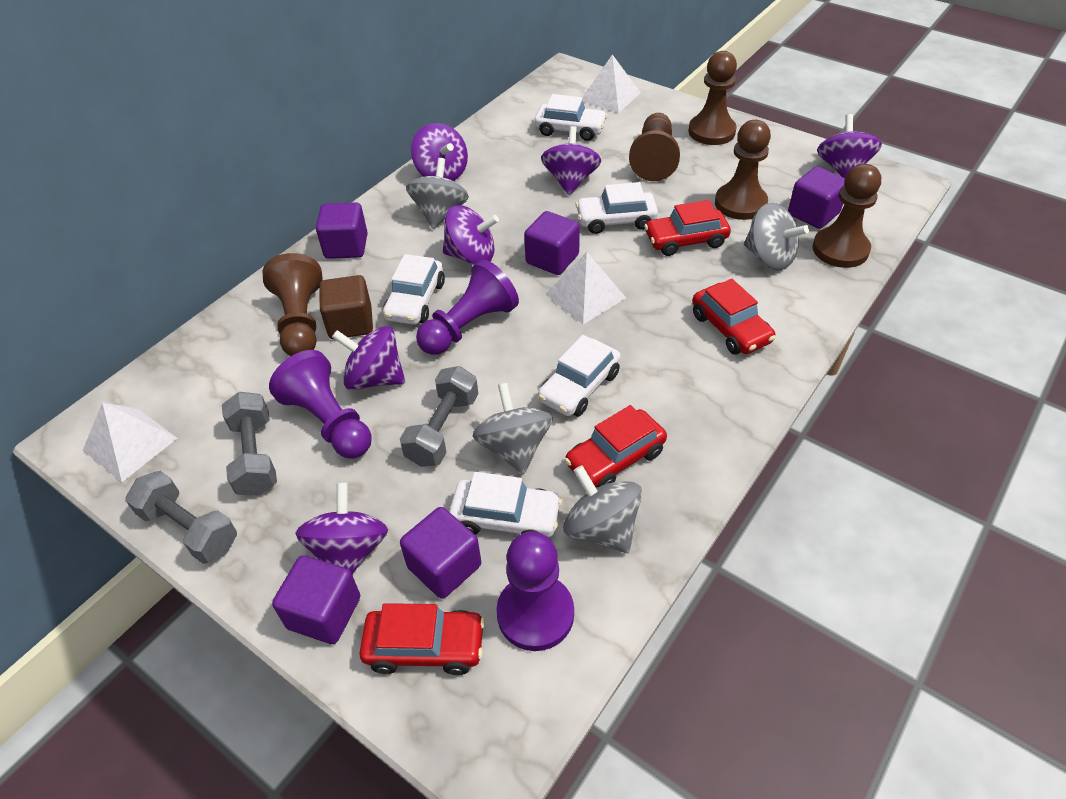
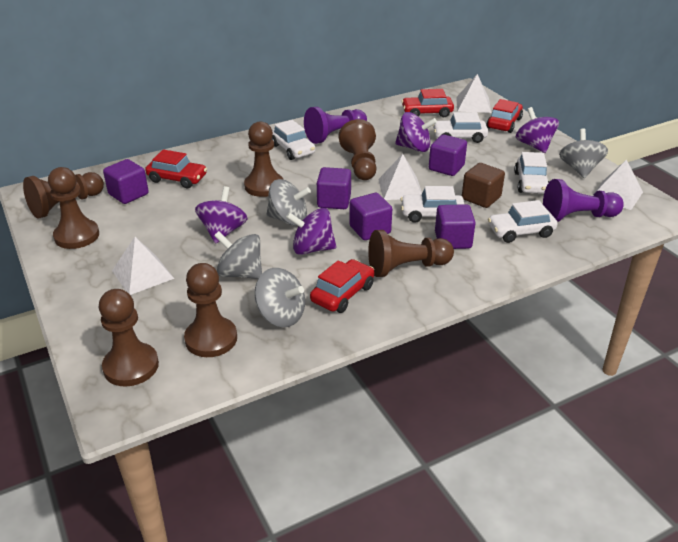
brown pawn: [262,253,322,356] [629,113,680,181] [688,51,737,145] [715,120,771,220] [813,164,881,268] = 5 -> [23,172,104,218] [48,167,99,249] [99,289,159,386] [184,263,237,357] [244,121,283,197] [339,119,376,180] [368,230,454,277] = 7
grey dumbbell: [125,471,237,564] [222,392,277,496] [400,366,478,467] = 3 -> none = 0
purple pawn: [269,350,372,459] [416,259,519,355] [496,532,574,651] = 3 -> [304,107,367,144] [543,179,624,222] = 2
purple spinning top: [296,483,388,574] [332,326,405,390] [411,123,468,181] [443,205,499,265] [541,126,601,195] [817,114,882,178] = 6 -> [195,186,248,244] [286,208,336,255] [395,112,437,152] [516,107,559,153] = 4
white pyramid: [83,402,177,482] [546,252,626,324] [582,54,641,113] = 3 -> [112,237,174,295] [378,154,422,200] [456,74,491,113] [592,160,643,210] = 4

